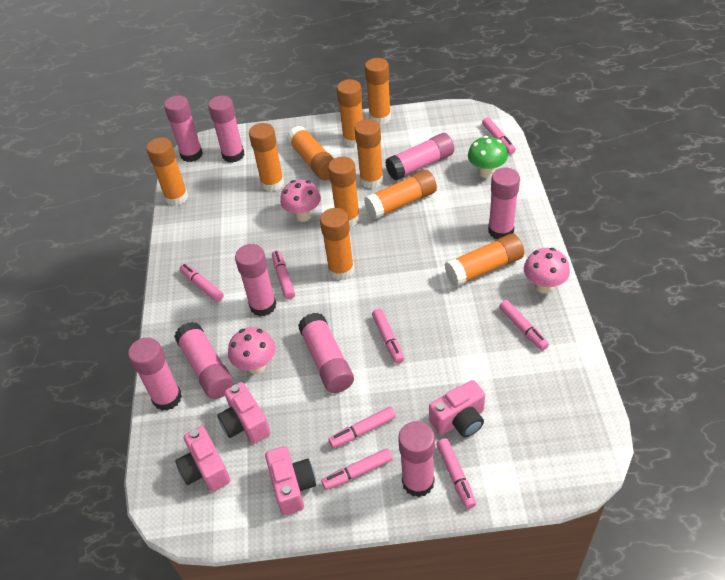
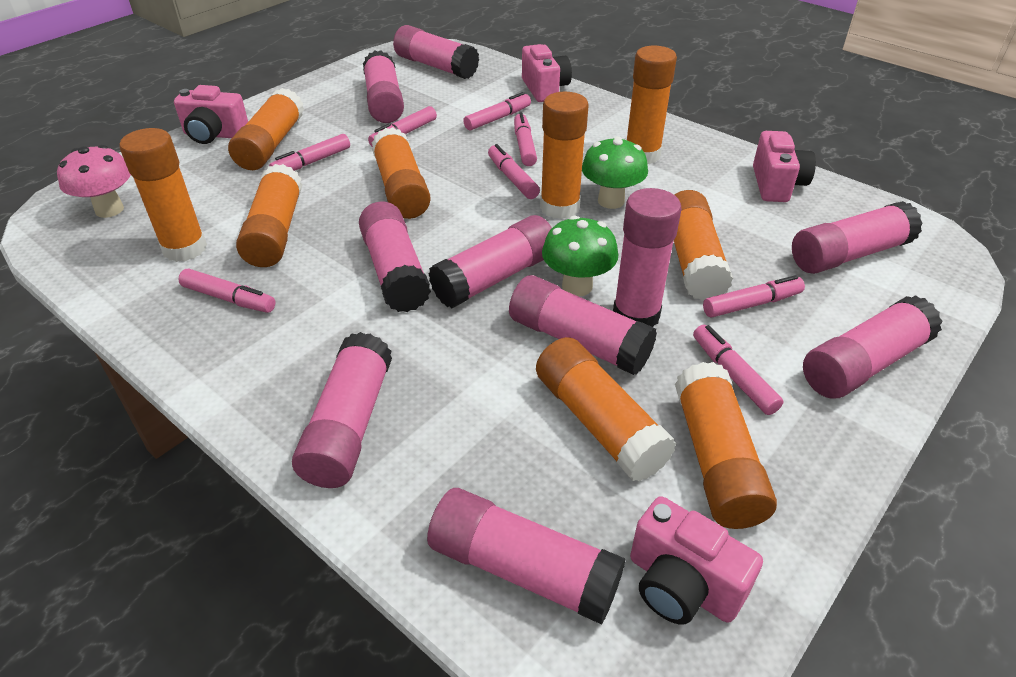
green mushroom: [468,136,508,178] = 1 -> [542,216,618,296] [582,136,648,209] = 2
orange glue stick: [146,137,188,206] [249,123,284,192] [287,126,334,180] [320,208,354,280] [328,156,360,226] [337,79,363,147] [354,119,384,188] [364,170,437,219] [365,58,391,125] [444,234,524,287] = 10 -> [119,128,207,262] [228,88,304,170] [236,164,302,267] [372,127,431,219] [536,337,676,482] [540,92,589,219] [627,46,677,164] [674,190,733,301] [675,362,777,529] = 9
pink glue stick: [128,337,182,411] [164,95,203,162] [174,322,234,399] [208,95,244,163] [235,244,277,316] [298,313,354,393] [385,133,454,180] [398,421,435,497] [488,168,520,239] = 9 -> [292,332,392,488] [359,201,431,312] [363,51,404,123] [393,25,479,79] [427,488,625,624] [428,215,552,308] [509,275,657,375] [613,188,681,327] [792,201,923,274] [803,295,943,399] = 10
pink mushroom: [228,327,276,374] [280,180,321,222] [524,248,570,293] = 3 -> [57,145,131,218] = 1

